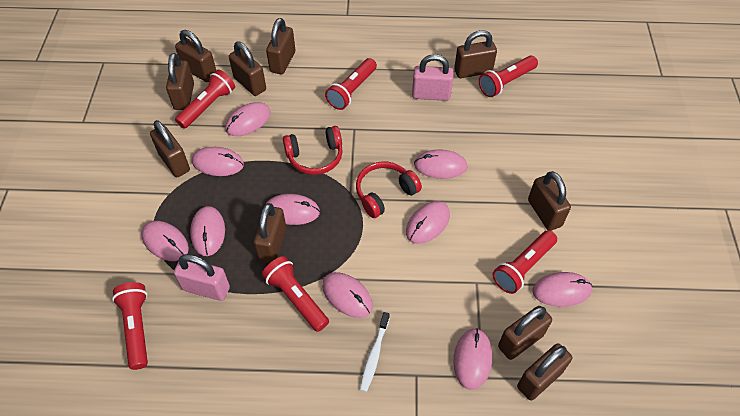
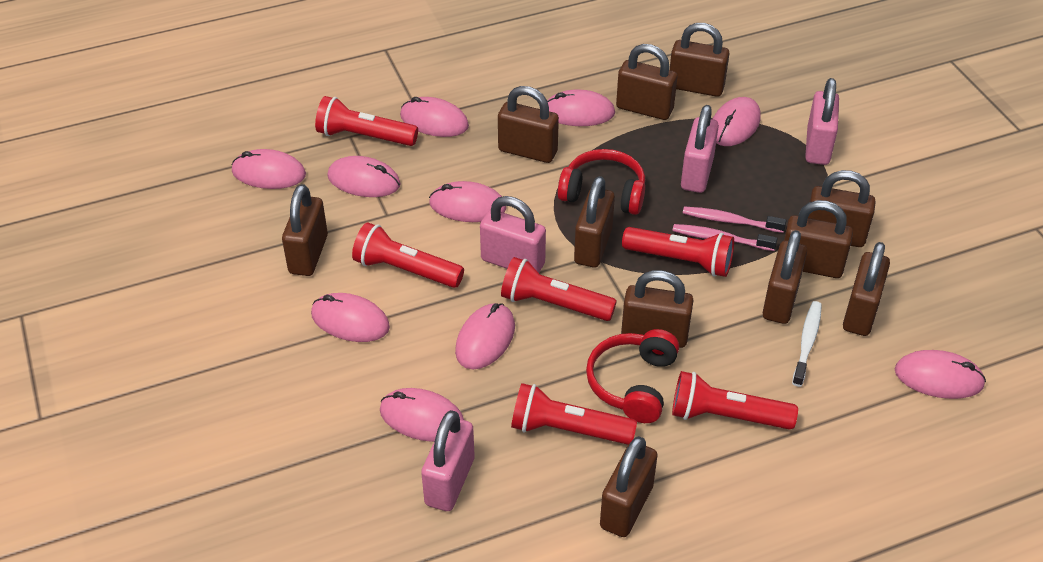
brown padlock: [150,120,190,177] [166,53,194,110] [175,30,216,82] [229,41,266,96] [253,203,286,263] [266,18,295,74] [454,30,497,78] [498,306,552,360] [517,343,572,401] [528,171,571,231] = 10 -> [282,184,328,276] [498,86,559,163] [574,176,615,268] [600,436,658,537] [616,44,677,120] [621,270,694,348] [670,23,729,97] [763,230,807,324] [784,200,853,278] [808,170,876,247] [843,242,890,336] = 11
pink padlock: [174,254,230,301] [412,54,453,101] = 2 -> [421,410,475,511] [480,196,546,273] [681,105,719,193] [805,78,839,165] = 4
pink toothbrush: none = 0 -> [672,224,777,251] [683,207,787,233] = 2

